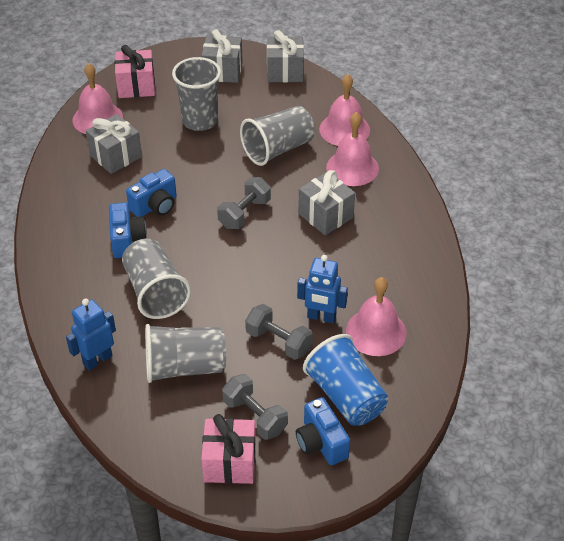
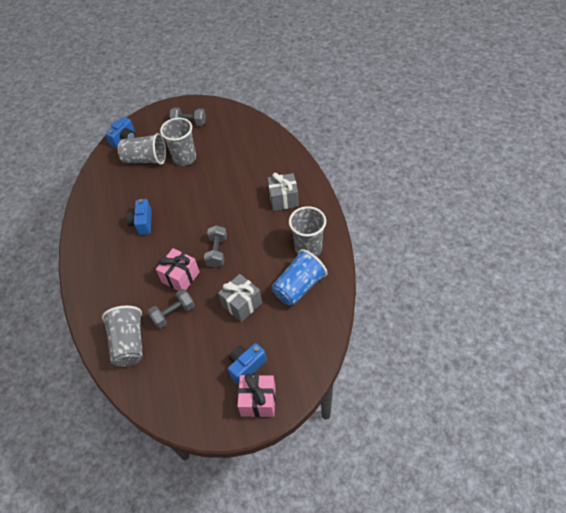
blue robot: [66,299,116,370] [297,255,348,323] = 2 -> none = 0
grey gift: [86,114,142,174] [201,29,243,83] [267,30,304,82] [298,170,355,235] = 4 -> [218,274,262,322] [268,173,299,211] = 2
pink bell: [72,63,123,134] [319,74,370,146] [326,112,379,186] [346,277,407,356] = 4 -> none = 0

